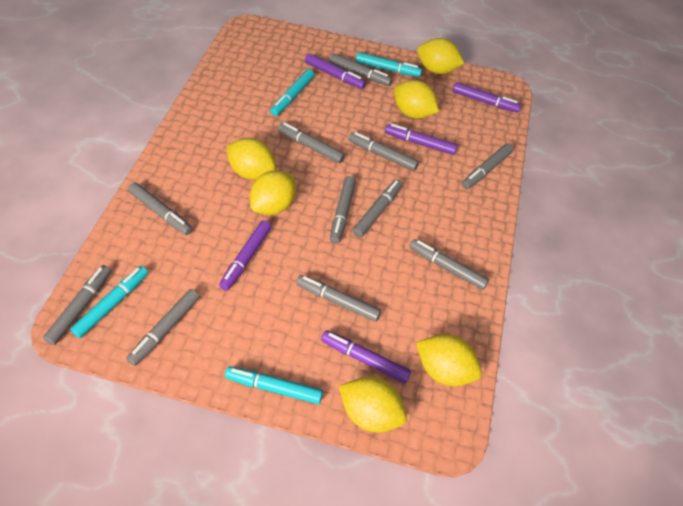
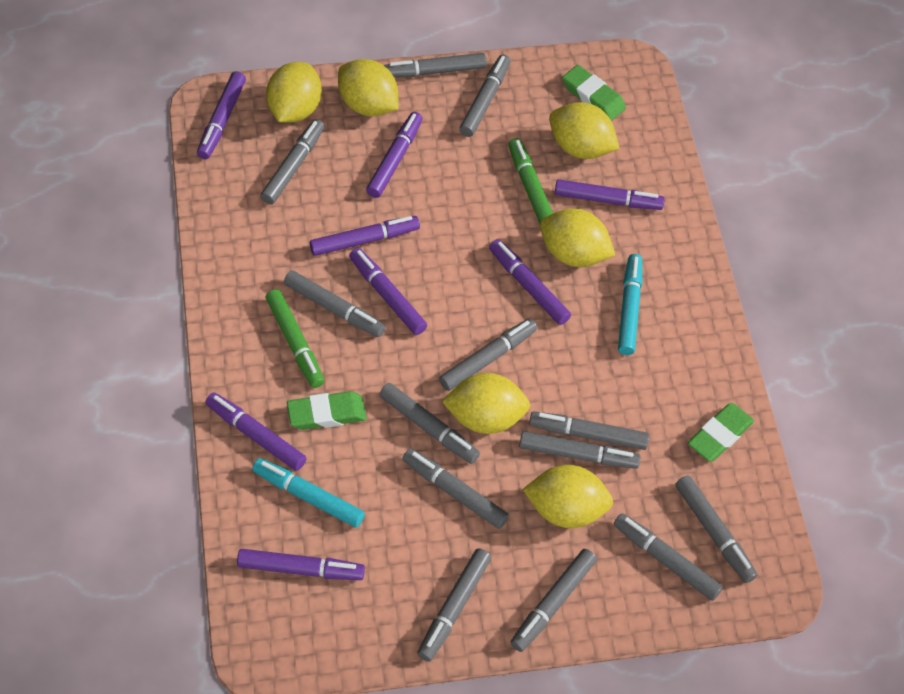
green eraser: none = 0 -> [287,391,367,430] [562,65,626,121] [688,403,754,462] = 3
green marker: none = 0 -> [266,289,324,388] [508,138,553,223] = 2
grey marker: [43,265,111,345] [126,289,200,366] [128,183,192,235] [278,122,345,163] [296,275,381,322] [329,53,392,86] [330,176,356,244] [348,132,419,171] [352,179,402,237] [409,239,489,290] [462,144,513,189] = 11 -> [260,119,325,204] [284,270,385,337] [379,383,480,464] [383,53,486,78] [403,448,509,529] [417,548,491,662] [439,318,537,391] [459,54,511,137] [510,549,597,652] [519,431,641,469] [529,411,649,450] [614,513,723,601] [675,475,757,583] = 13
purple marker: [219,220,271,291] [305,54,366,89] [321,331,411,383] [385,124,458,155] [453,82,521,113] = 5 -> [197,71,246,159] [205,392,307,471] [237,549,365,580] [310,216,420,256] [349,248,427,335] [366,112,423,198] [489,239,571,325] [555,179,665,210] = 8
turquoise marker: [70,266,148,338] [225,366,323,404] [270,69,314,116] [356,52,422,77] = 4 -> [252,458,365,528] [618,254,642,355] = 2

